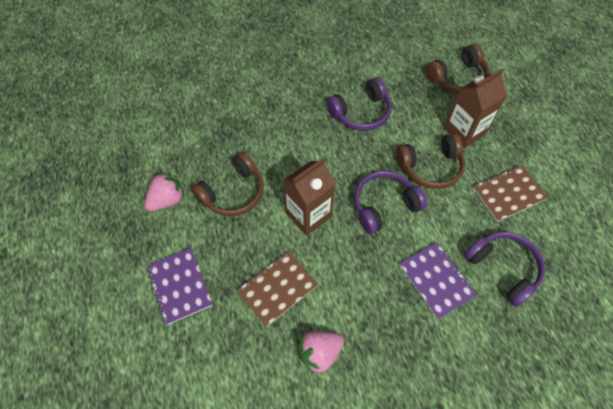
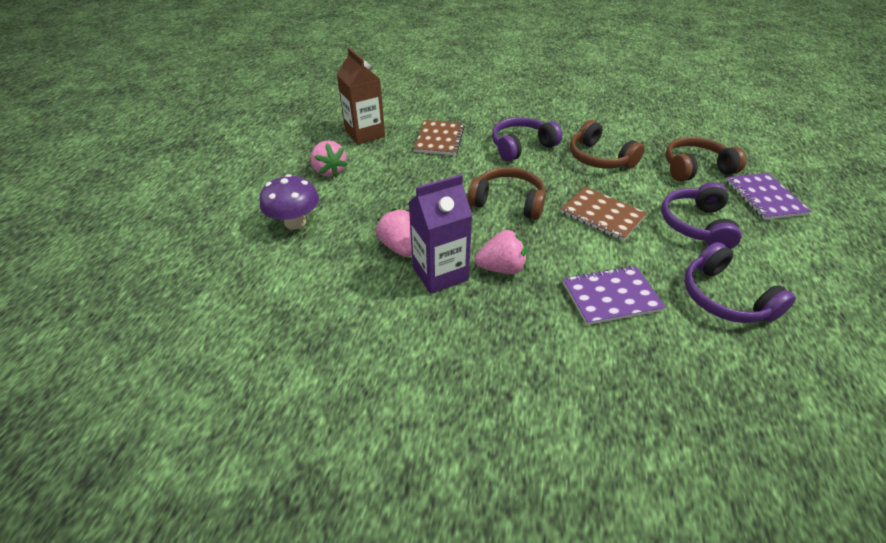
brown carton: [283,158,335,236] [444,69,507,148] = 2 -> [337,48,385,145] = 1
pink strawberry: [144,172,185,211] [298,331,344,375] = 2 -> [311,140,348,177] [376,208,412,257] [475,230,527,274] = 3
purple carton: none = 0 -> [408,174,473,294] = 1
purple mushroom: none = 0 -> [260,174,319,230] = 1

